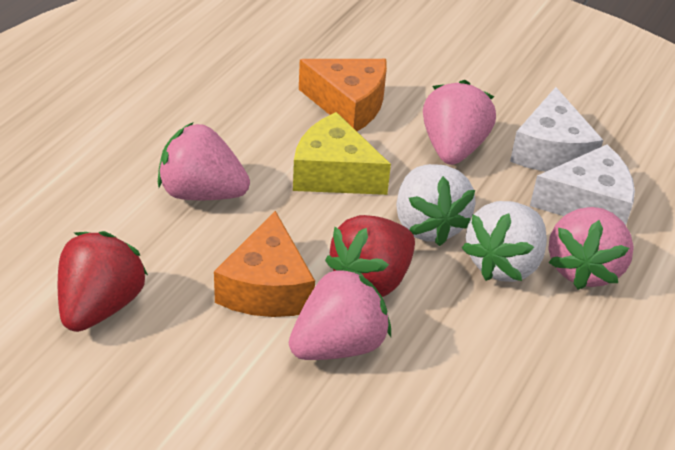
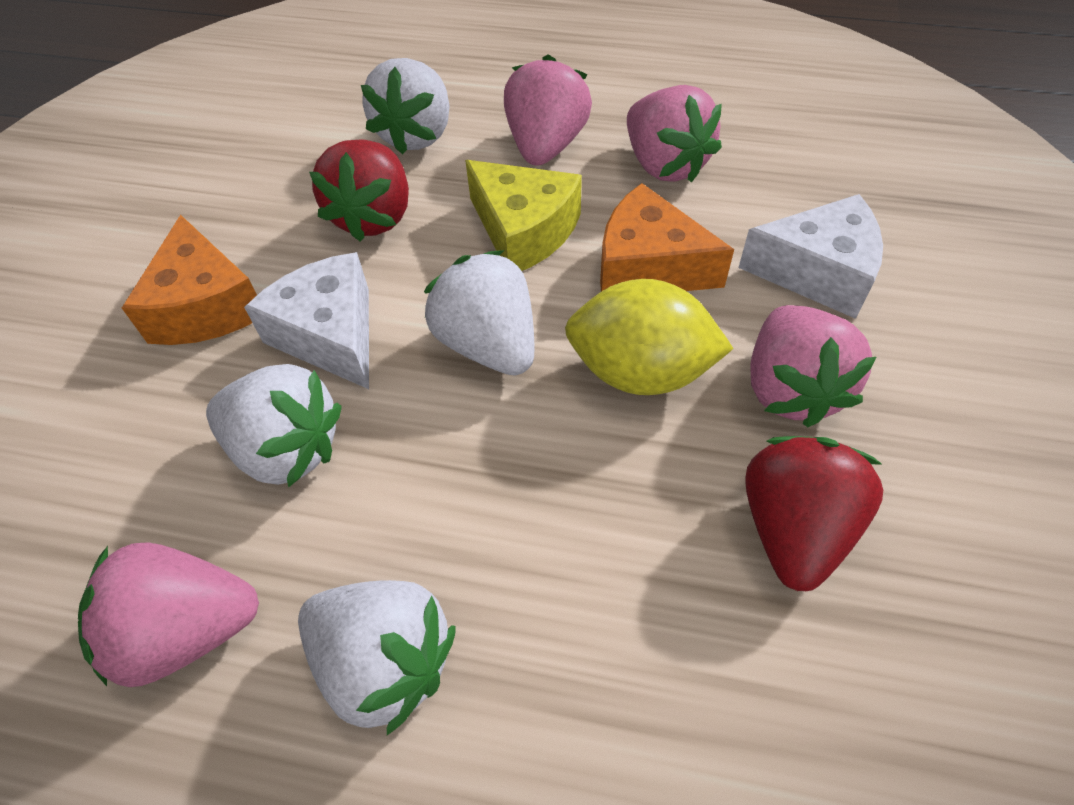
white strawberry: [396,164,475,246] [462,201,547,282] = 2 -> [206,364,342,488] [298,580,456,735] [361,58,450,155] [424,250,534,376] = 4
yellow lemon: none = 0 -> [565,279,734,395] = 1

